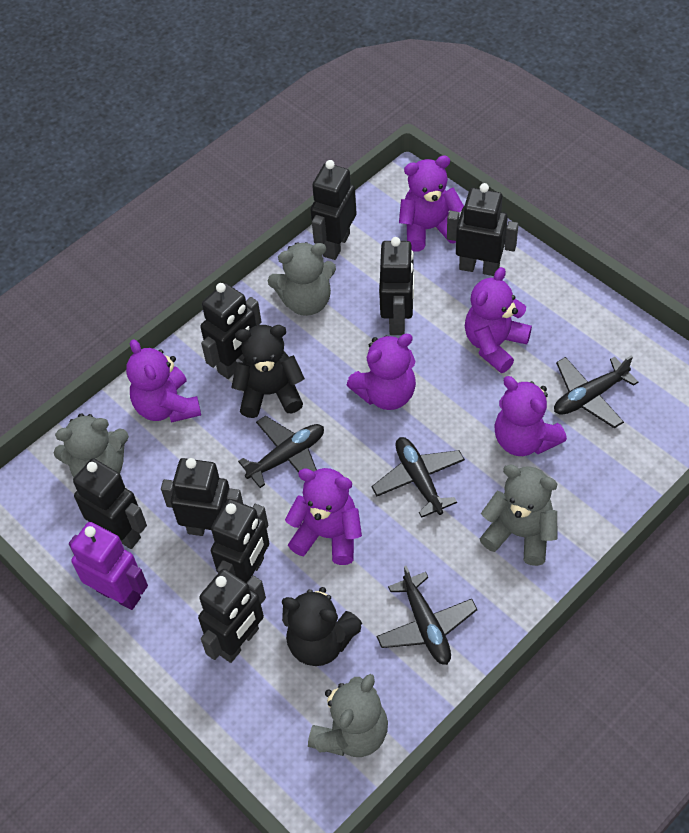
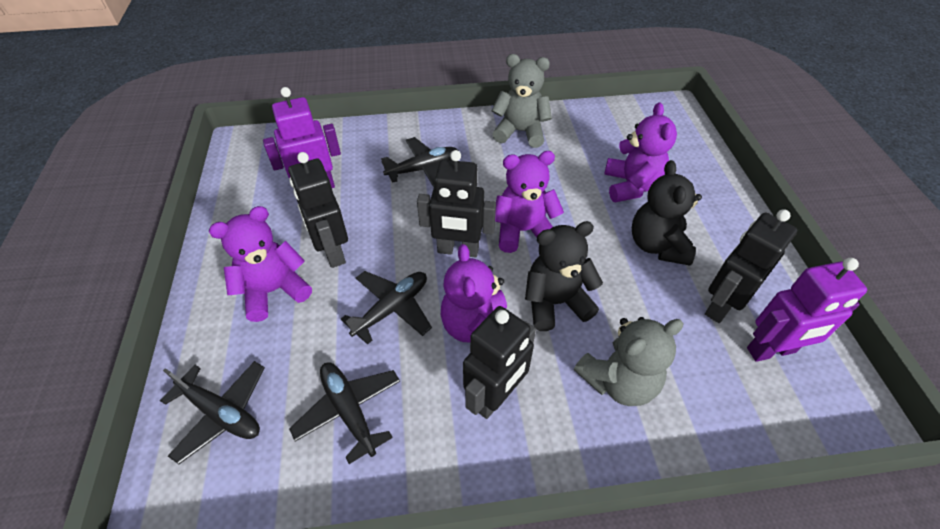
black robot: [73,458,147,549] [161,458,243,536] [198,569,266,663] [200,283,262,379] [211,499,269,583] [311,160,356,260] [379,237,414,335] [447,183,518,276] = 8 -> [288,152,348,268] [417,150,496,258] [463,306,536,419] [705,209,797,323] = 4
grey teddy bear: [54,414,129,477] [268,242,336,316] [308,674,388,757] [480,465,558,566] = 4 -> [491,54,552,148] [574,317,684,406] = 2
purple robot: [69,522,148,610] = 1 -> [263,87,341,188] [747,258,867,362] = 2
purple teddy bear: [126,339,201,423] [285,468,362,565] [347,334,416,410] [399,155,464,252] [465,267,532,373] [494,376,567,456] = 6 -> [209,206,312,322] [441,244,507,342] [495,151,564,253] [605,102,677,202] = 4

